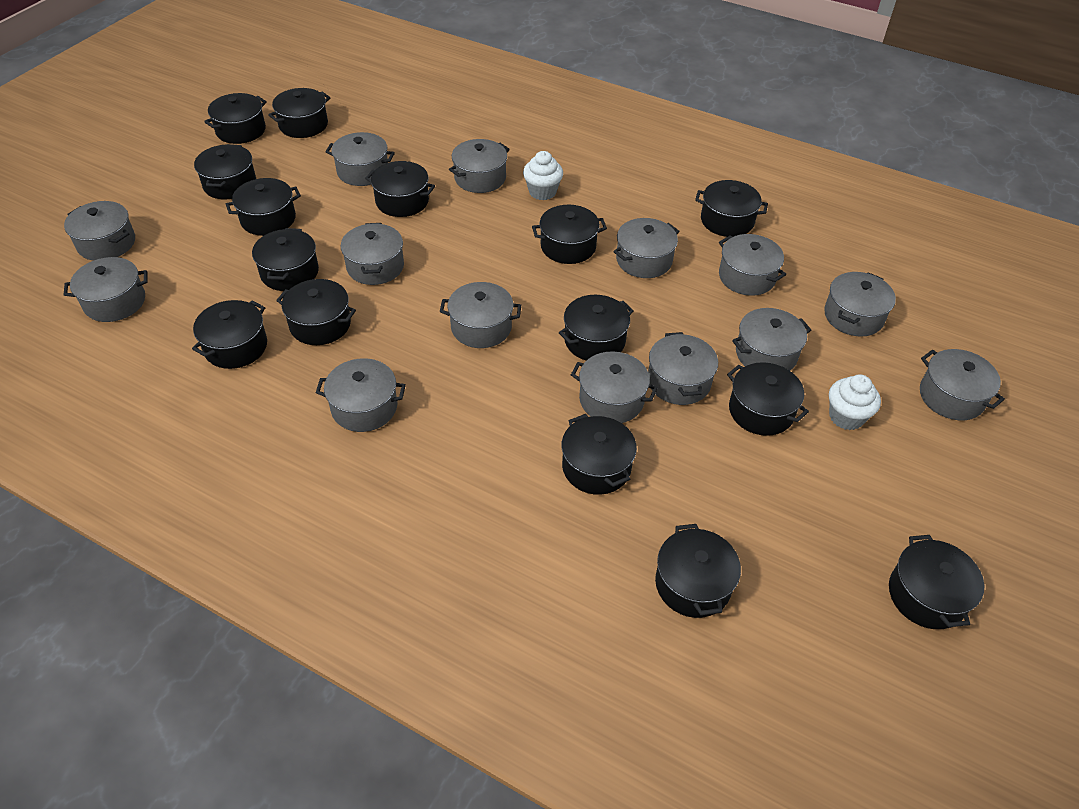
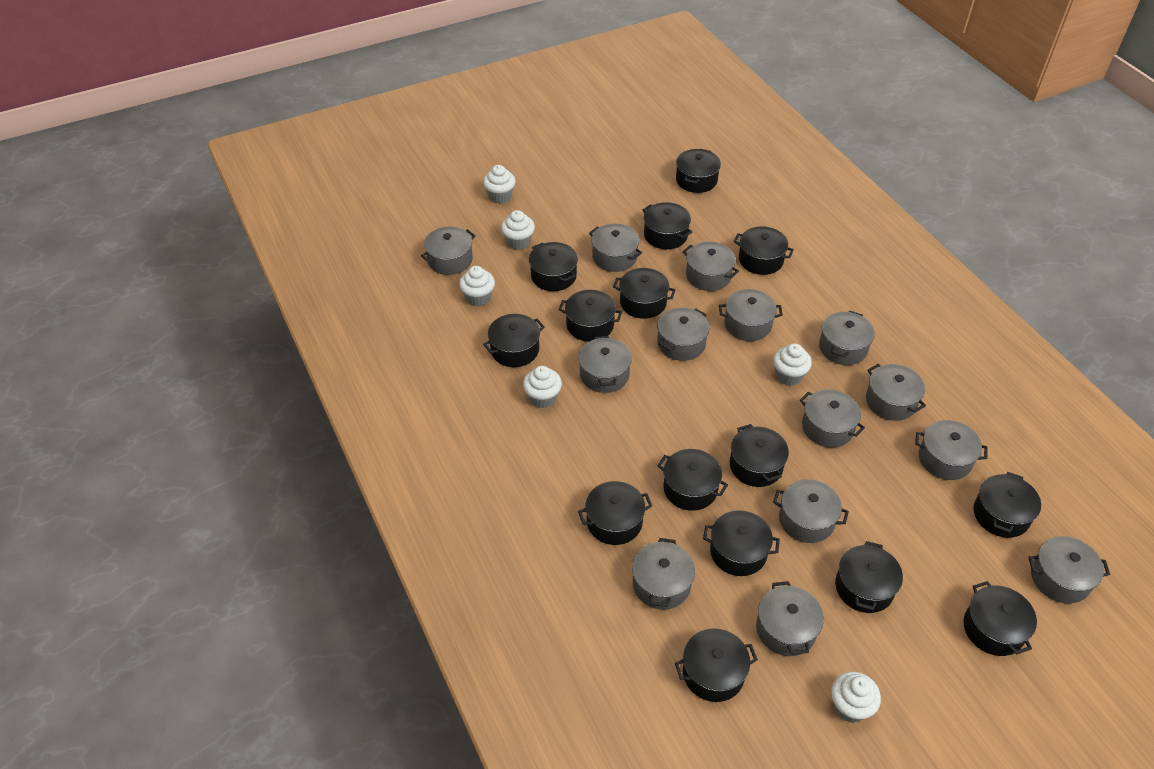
white cupcake: [523,151,563,200] [829,374,881,430] = 2 -> [459,266,495,307] [483,165,516,203] [501,210,535,250] [523,366,562,408] [773,343,812,386] [831,672,881,723] = 6

